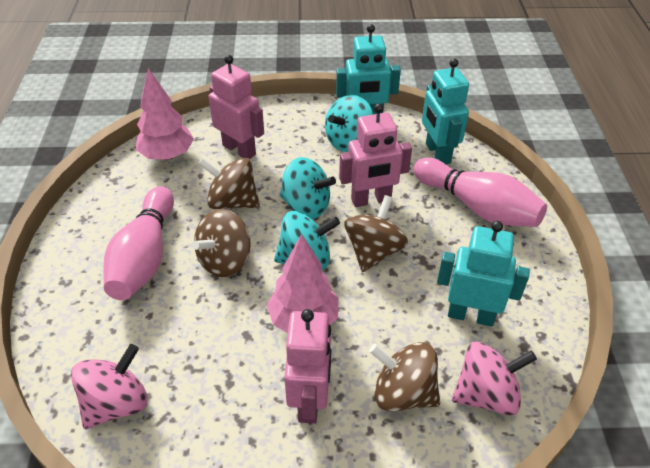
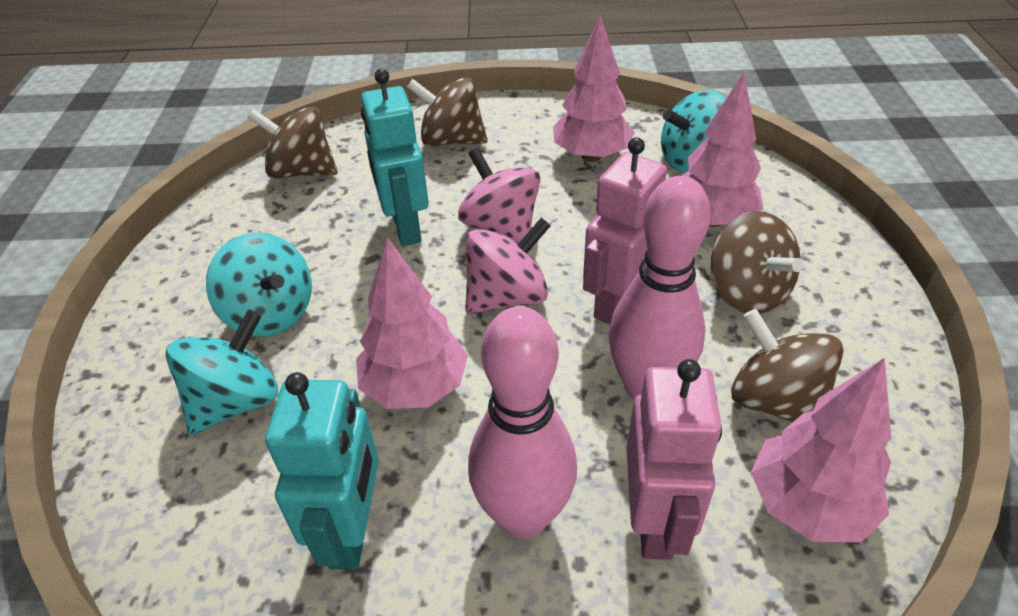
pink robot: [208,55,264,159] [284,309,331,423] [339,103,412,207] = 3 -> [583,137,667,325] [626,359,722,560] = 2
pink tree: [136,68,194,160] [267,234,339,333] = 2 -> [356,237,468,409] [553,15,635,162] [682,72,763,227] [751,358,891,542] = 4
turquoise robot: [336,24,401,114] [422,58,469,164] [437,221,530,327] = 3 -> [265,372,379,570] [361,69,429,246] = 2

